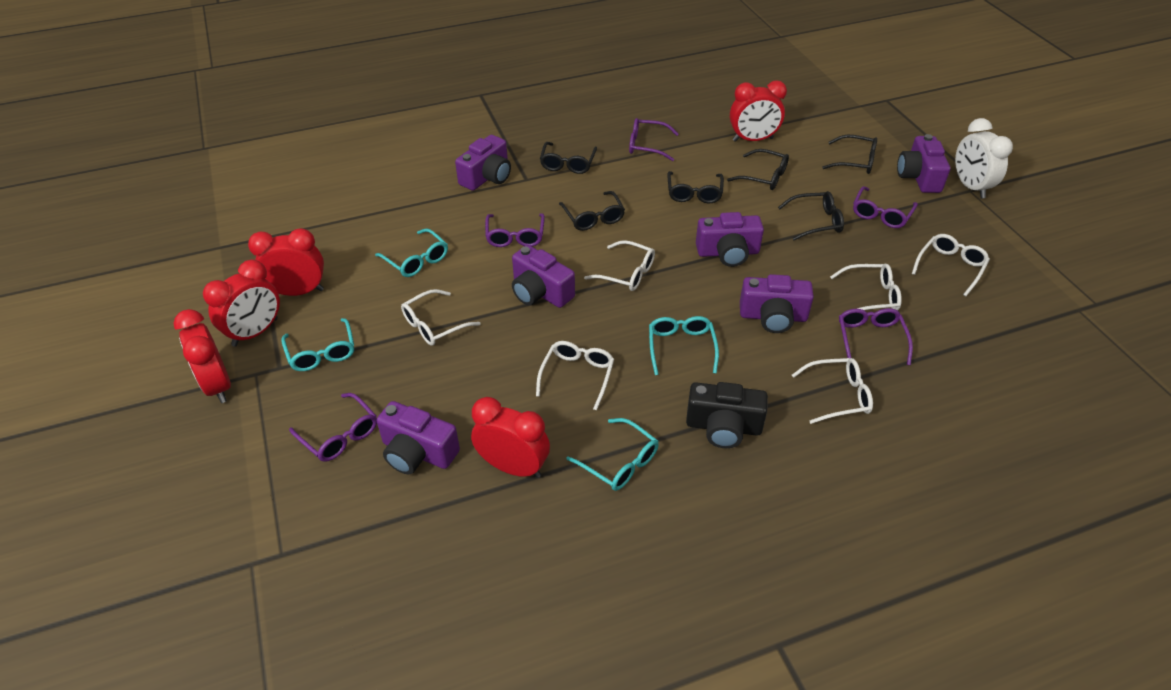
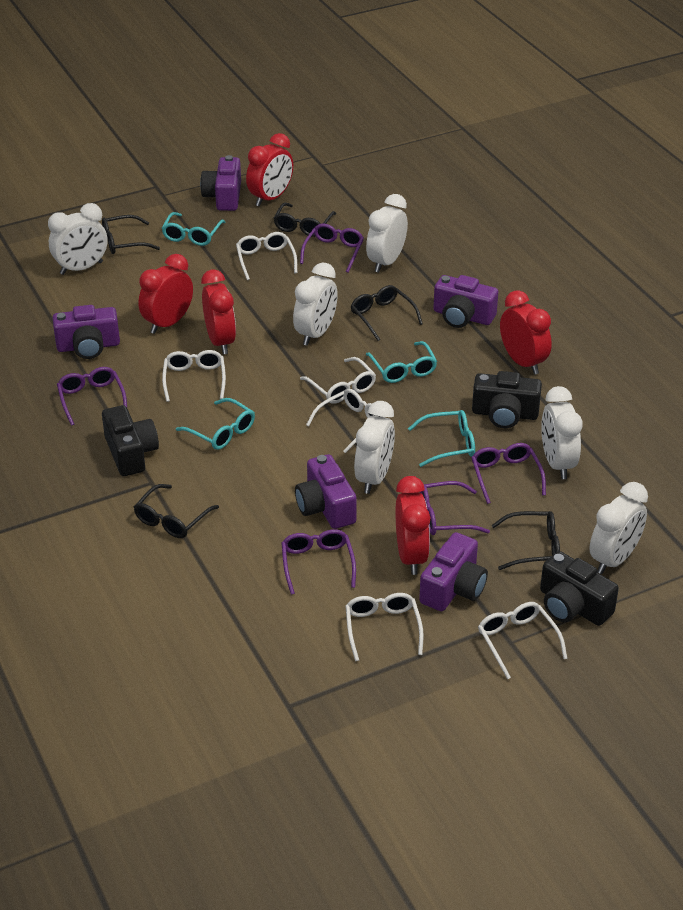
black camera: [686,382,768,448] = 1 -> [102,405,159,476] [472,371,542,428] [540,551,619,626] = 3
black glasses: [540,142,597,174] [559,191,625,231] [668,171,724,203] [727,149,789,190] [778,191,844,240] [822,135,877,174] = 6 -> [102,215,160,254] [134,484,219,538] [274,203,336,237] [351,285,423,341] [492,511,560,570] = 5
purple camera: [377,401,460,474] [455,135,511,191] [512,245,575,308] [696,212,764,267] [740,274,814,333] [897,134,950,193] = 6 -> [53,305,120,359] [200,155,241,211] [295,454,357,529] [419,532,488,611] [433,275,498,328] = 5
white clock: [955,118,1013,198] = 1 -> [48,203,107,275] [293,263,338,346] [354,401,395,494] [366,194,408,273] [541,386,583,479] [589,482,648,574] = 6

